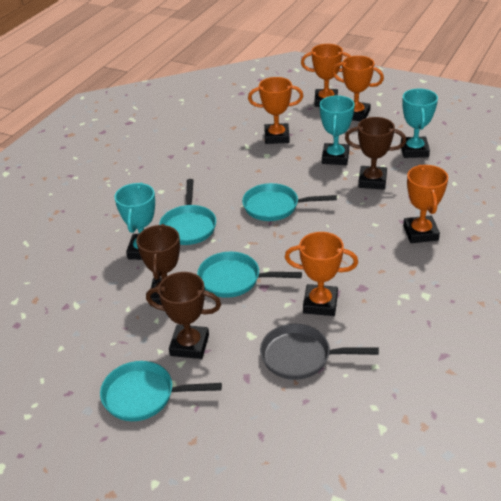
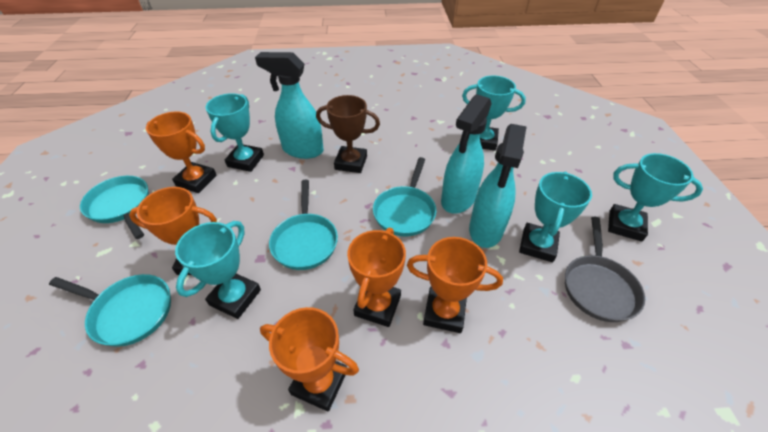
brown trophy: [136,224,180,306] [146,272,221,359] [345,117,406,190] = 3 -> [316,95,380,173] = 1
turquoise spray bottle: none = 0 -> [255,52,324,159] [441,94,492,214] [469,124,527,248] = 3
turquoise trophy: [114,183,155,260] [320,95,355,165] [401,89,438,158] = 3 -> [175,221,261,319] [206,93,264,172] [462,75,526,150] [519,172,592,262] [608,153,703,242] = 5

